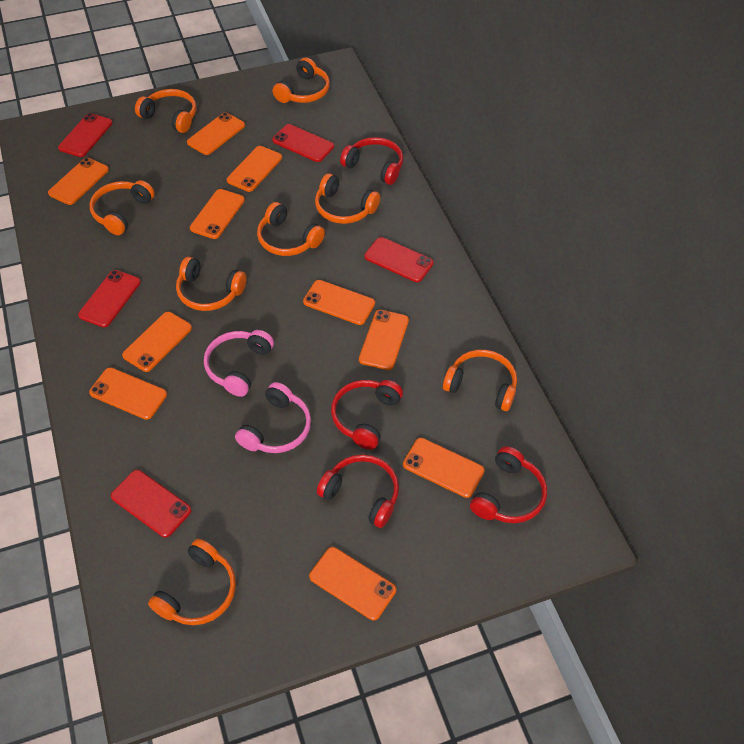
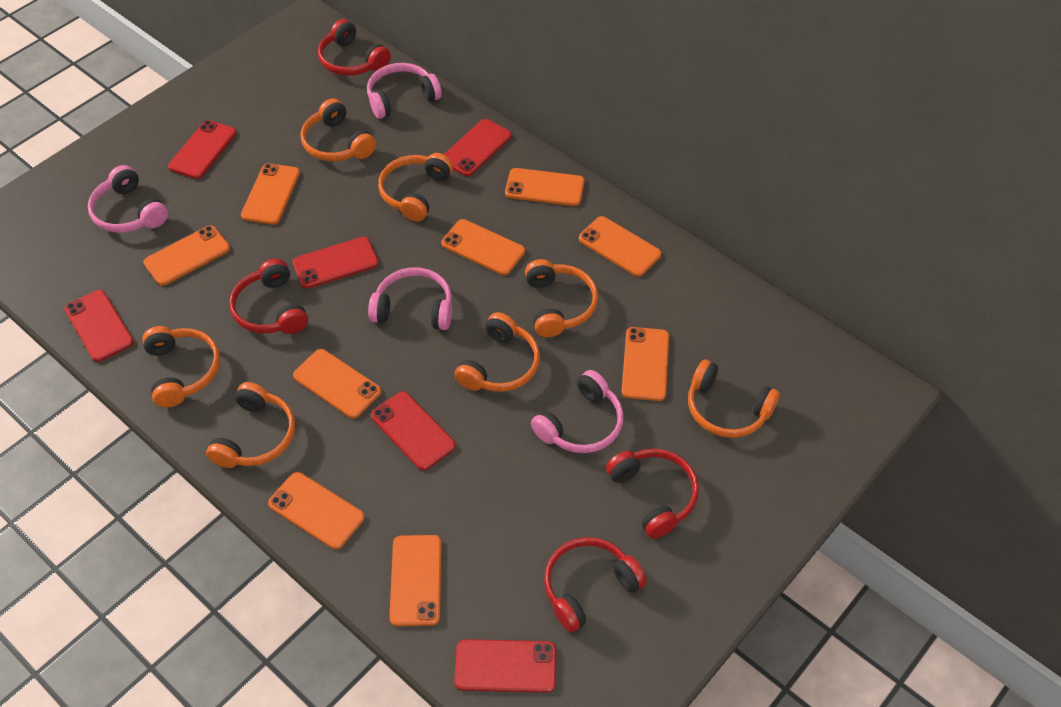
orange headphones: [89,180,155,235] [135,89,196,133] [148,539,236,625] [176,257,247,311] [257,202,325,256] [273,58,330,103] [315,173,380,224] [443,350,517,411] = 8 -> [142,326,220,407] [206,382,295,468] [300,98,376,161] [378,153,453,221] [454,312,540,392] [525,259,598,337] [688,359,780,438] = 7
orange phone: [48,158,109,205] [89,367,167,420] [122,312,192,372] [187,112,245,155] [190,189,245,239] [227,146,282,192] [303,280,375,325] [309,547,396,620] [359,310,409,370] [403,438,485,498] = 10 -> [143,225,230,286] [241,163,300,225] [268,472,365,549] [293,349,381,419] [389,535,442,626] [441,219,525,275] [505,168,585,206] [579,216,661,276] [622,327,669,401] = 9
pink headphones: [204,330,274,397] [235,382,311,453] = 2 -> [88,165,168,233] [367,63,442,119] [368,268,452,330] [531,370,624,453] = 4
red phone: [58,113,113,157] [78,270,141,327] [111,470,192,538] [272,124,334,162] [364,237,434,282] = 5 -> [64,290,134,362] [168,120,237,179] [293,237,379,289] [371,391,456,471] [444,119,512,176] [454,639,556,693] = 6

